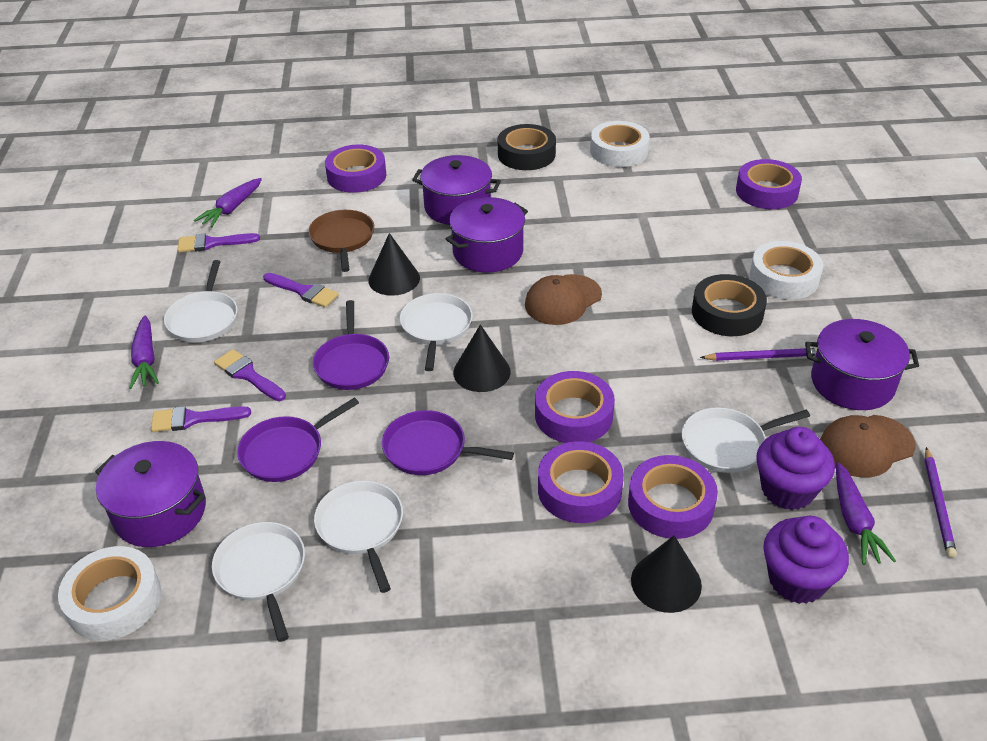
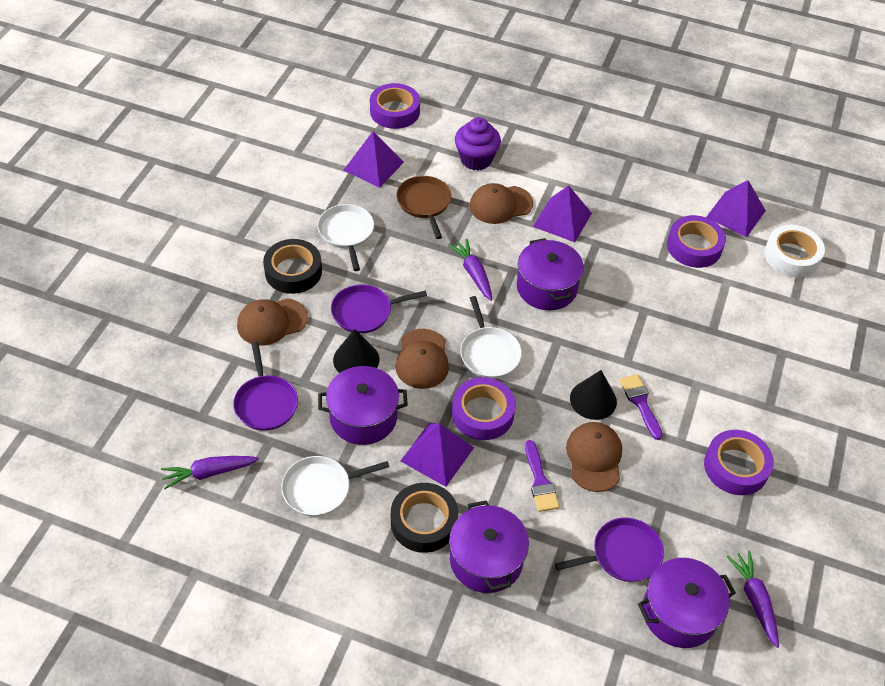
black cone: [368,233,420,296] [453,324,511,392] [631,535,702,613] = 3 -> [333,329,379,373] [570,370,617,420] = 2
brown cap: [525,274,602,325] [820,415,916,478] = 2 -> [237,298,308,346] [396,329,449,389] [469,183,533,224] [566,422,622,492] = 4
purple brush: [151,406,251,432] [178,233,260,252] [214,349,286,401] [263,273,339,308] = 4 -> [525,440,560,512] [620,374,663,440] = 2
purple cupcake: [756,427,835,510] [763,516,849,604] = 2 -> [455,117,501,171] = 1
purple pencil: [700,348,817,361] [925,447,957,558] = 2 -> none = 0
purple pyramid: none = 0 -> [343,131,404,188] [401,423,474,487] [533,185,592,242] [706,180,766,237] = 4
purple tape: [325,145,386,193] [535,371,615,443] [538,441,624,523] [628,455,718,539] [736,159,802,209] = 5 -> [370,83,420,129] [452,377,516,440] [667,215,726,268] [704,430,774,495] = 4
white pan: [164,260,238,343] [212,522,305,642] [314,481,403,593] [400,293,473,371] [682,407,810,473] = 5 -> [281,456,389,517] [318,204,374,271] [460,296,522,379] = 3
white tape: [58,546,161,641] [590,121,650,167] [750,241,823,300] = 3 -> [764,225,825,277] = 1

